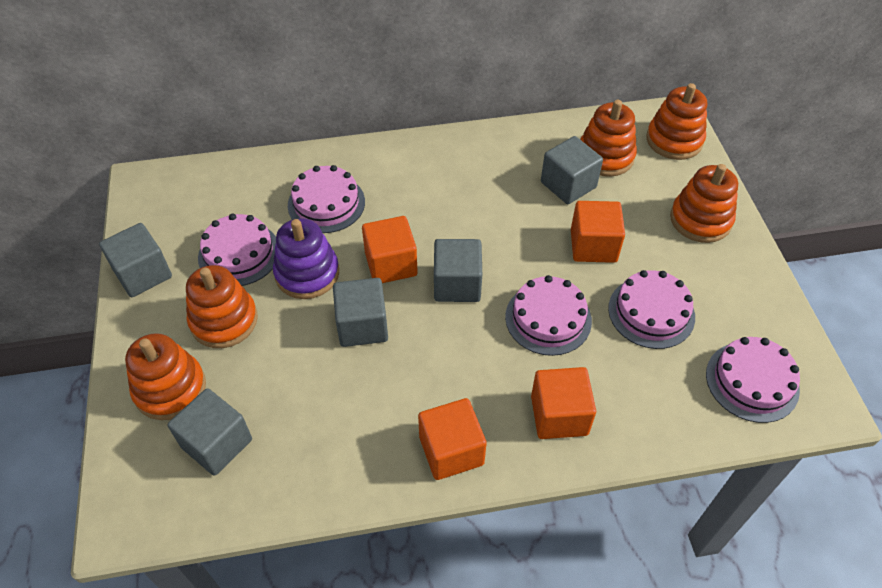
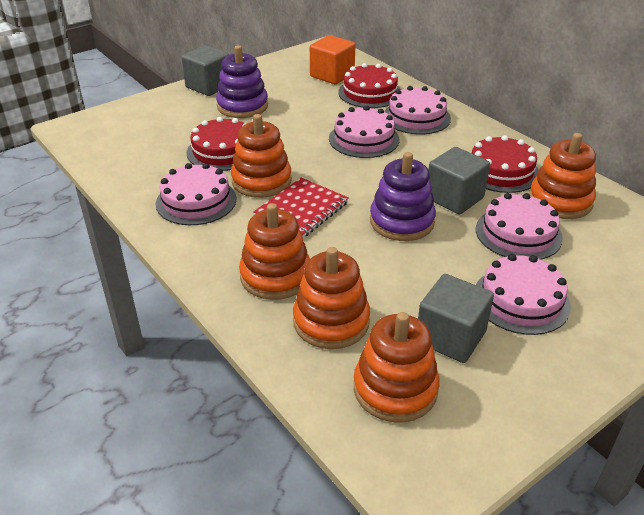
grey cube: [99,223,172,297] [167,388,252,476] [333,278,388,347] [434,239,482,302] [541,136,603,204] = 5 -> [182,45,229,96] [418,274,494,363] [428,147,490,215] = 3
orange cube: [362,216,418,283] [418,398,487,480] [531,367,596,439] [571,201,625,263] = 4 -> [310,35,355,84] = 1
purple stacking toy: [273,218,339,299] = 1 -> [216,45,268,118] [370,152,436,241] = 2
red cake: none = 0 -> [187,117,247,171] [338,63,401,108] [472,135,539,193] = 3
red notebook: none = 0 -> [253,178,348,238] = 1

